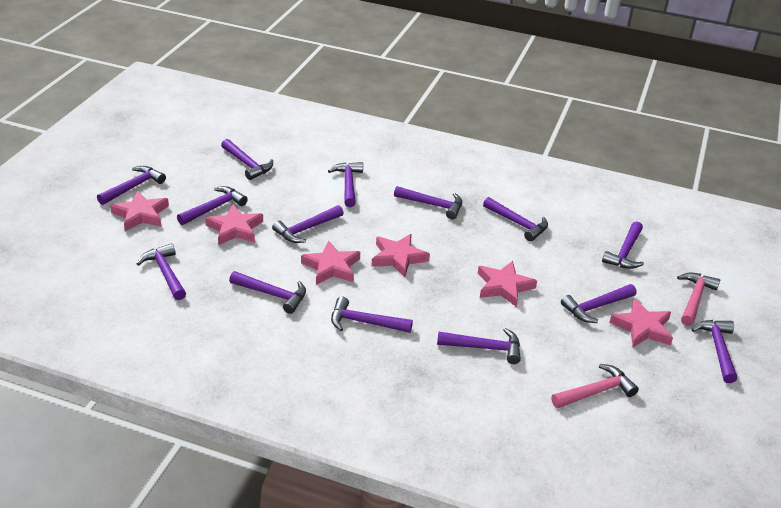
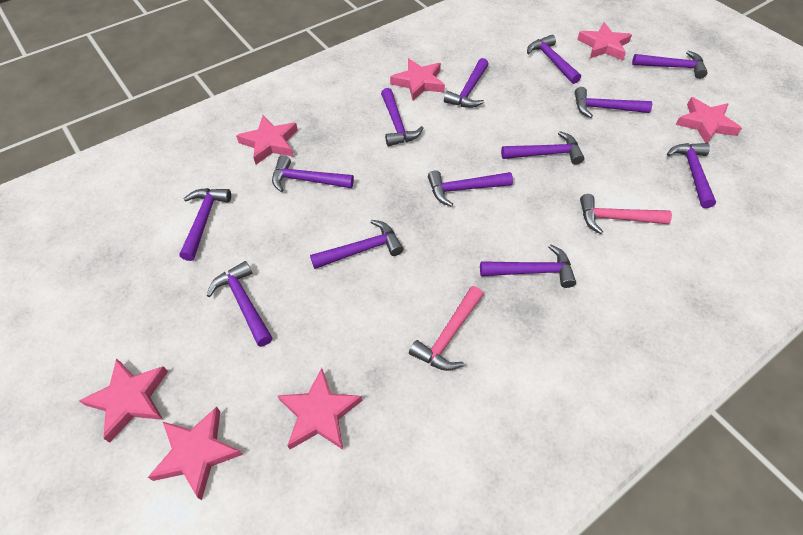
pink star: [110,191,169,231] [205,205,263,245] [301,240,360,285] [371,234,430,277] [478,261,537,307] [609,299,673,347] = 6 -> [79,358,168,443] [148,407,243,500] [236,116,298,164] [277,368,362,450] [390,58,445,101] [577,22,632,60] [675,97,742,143] = 7
purple hammer: [97,166,166,205] [137,243,186,300] [177,186,248,225] [221,139,273,180] [229,271,306,314] [272,205,344,243] [328,162,363,207] [331,297,413,333] [394,186,462,219] [437,328,521,364] [483,197,548,242] [561,284,637,323] [602,221,644,269] [691,320,737,383] = 14 -> [180,188,231,261] [207,261,272,347] [272,155,354,192] [310,220,403,269] [381,88,424,146] [428,170,513,207] [444,58,489,108] [480,244,576,288] [501,131,584,165] [527,35,581,84] [575,87,652,118] [632,51,707,79] [667,143,716,208] = 13

